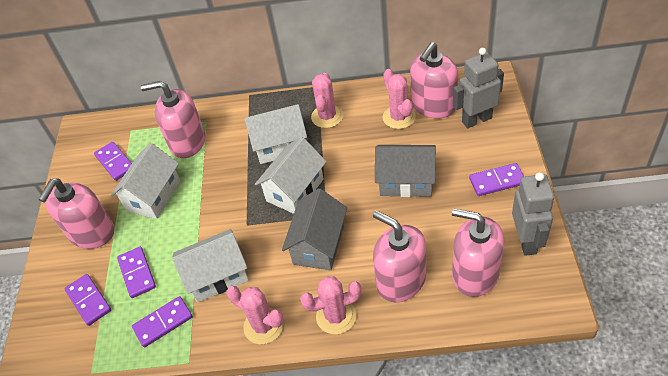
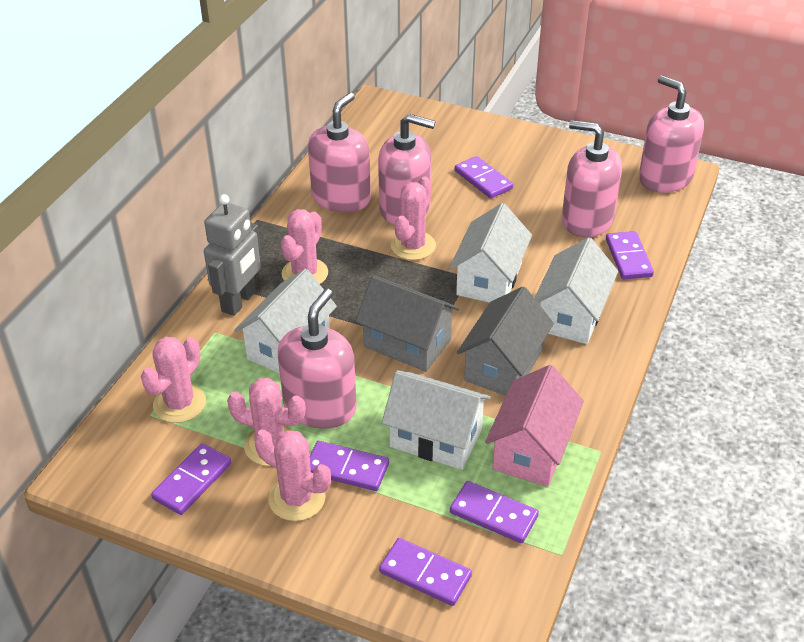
grey robot: [453,48,504,128] [512,172,554,256] = 2 -> [204,194,261,316] = 1
pink cactus: [227,286,284,344] [300,277,362,334] [311,73,344,128] [383,69,416,129] = 4 -> [141,337,206,423] [227,378,306,466] [254,429,331,521] [281,209,328,284] [391,176,436,260] = 5
pink house: none = 0 -> [485,365,584,486] = 1
purple domino: [64,274,111,326] [94,142,132,181] [117,247,156,298] [132,296,193,347] [469,163,524,196] = 5 -> [151,443,231,515] [310,441,389,491] [379,538,472,606] [450,481,539,543] [455,156,513,199] [606,231,654,279] = 6

